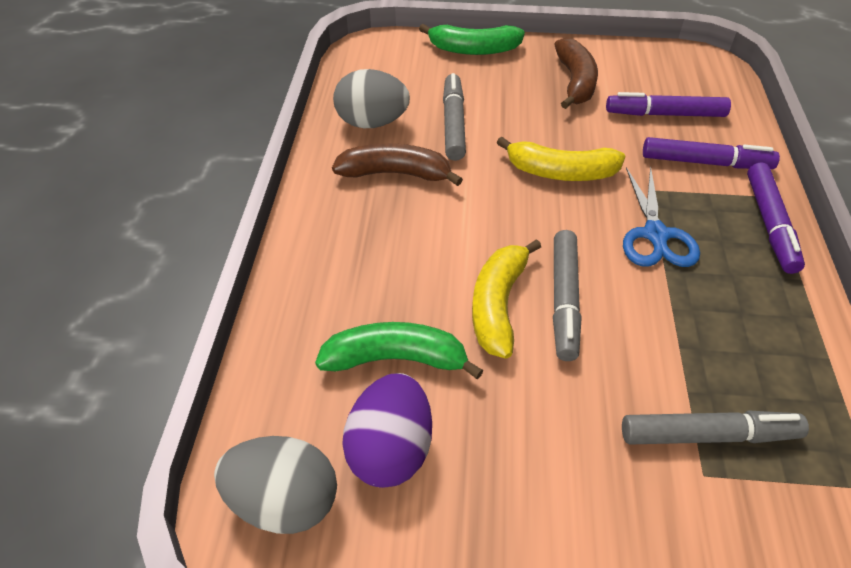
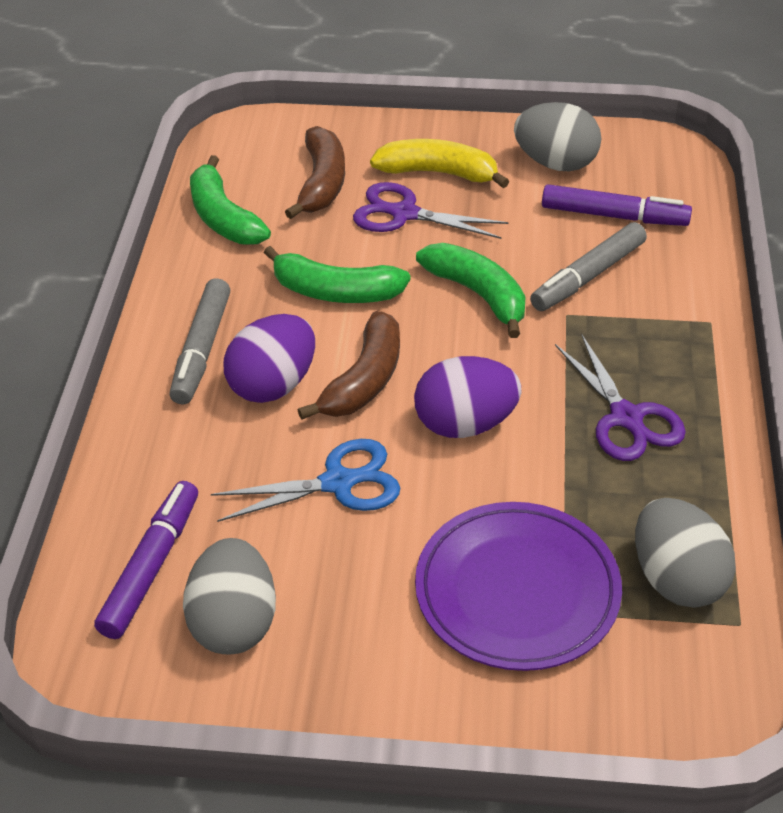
green banana: [315,322,484,379] [419,24,525,55] = 2 -> [190,155,271,245] [264,246,411,303] [416,243,526,338] = 3
grey egg: [214,436,337,534] [333,69,410,128] = 2 -> [183,538,276,654] [514,102,602,171] [635,498,736,608] = 3
grey marker: [443,73,466,161] [553,230,581,361] [622,410,809,445] = 3 -> [170,278,230,405] [530,222,647,311] = 2
purple egg: [342,373,432,488] = 1 -> [224,314,315,403] [414,356,521,438] = 2
purple marker: [606,92,731,117] [643,137,780,169] [747,162,805,274] = 3 -> [94,481,198,639] [542,184,692,226] = 2
purple plate: none = 0 -> [415,502,622,671] = 1
purple scissors: none = 0 -> [353,182,509,239] [555,334,686,461] = 2
yellow banana: [472,239,541,358] [497,137,625,181] = 2 -> [370,139,509,188] = 1

